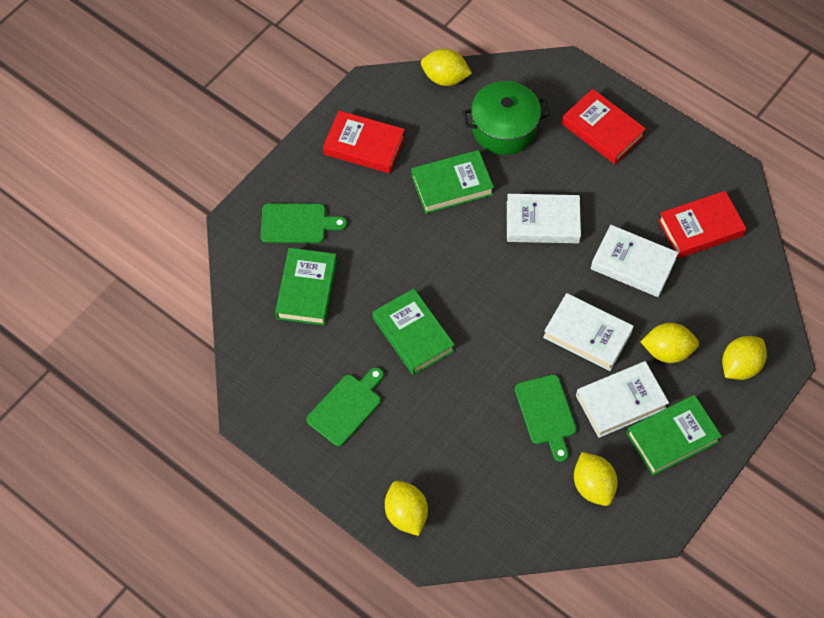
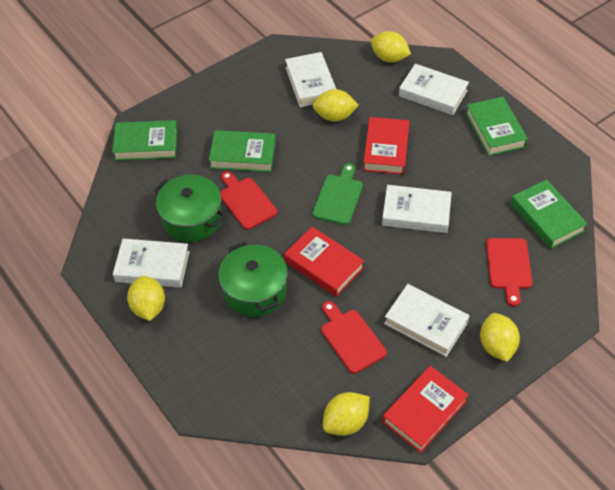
green cutting board: [261,203,347,243] [306,367,384,446] [515,374,577,462] = 3 -> [312,163,363,225] = 1
green pot: [462,81,550,155] = 1 -> [154,175,225,242] [218,242,288,317] = 2
red cutting board: none = 0 -> [220,171,277,230] [321,301,387,374] [486,238,533,307] = 3
white book: [507,194,581,243] [543,293,634,371] [576,361,669,438] [591,225,678,297] = 4 -> [113,239,190,288] [285,52,336,107] [382,185,452,233] [384,284,470,357] [399,64,469,115] = 5

